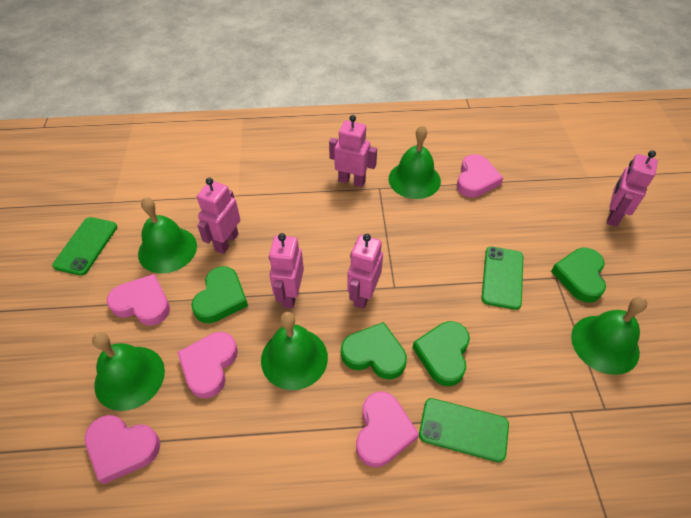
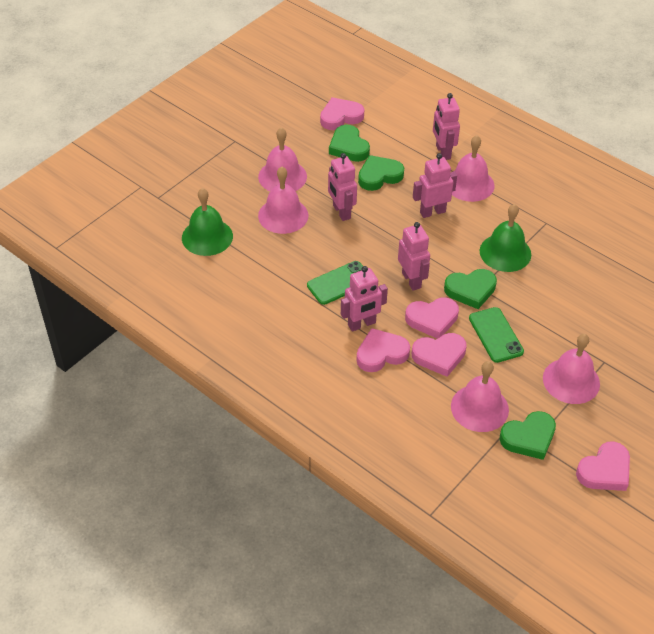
green bell: [92,332,165,411] [138,197,197,273] [261,312,328,390] [389,125,441,199] [571,297,647,375] = 5 -> [182,188,233,256] [480,204,531,272] = 2
green phone: [52,217,117,276] [419,398,509,462] [481,247,523,310] = 3 -> [307,261,363,305] [469,307,524,363] = 2
pink bell: none = 0 -> [258,128,307,191] [258,167,309,234] [451,361,509,432] [452,135,494,202] [543,334,600,404] = 5

